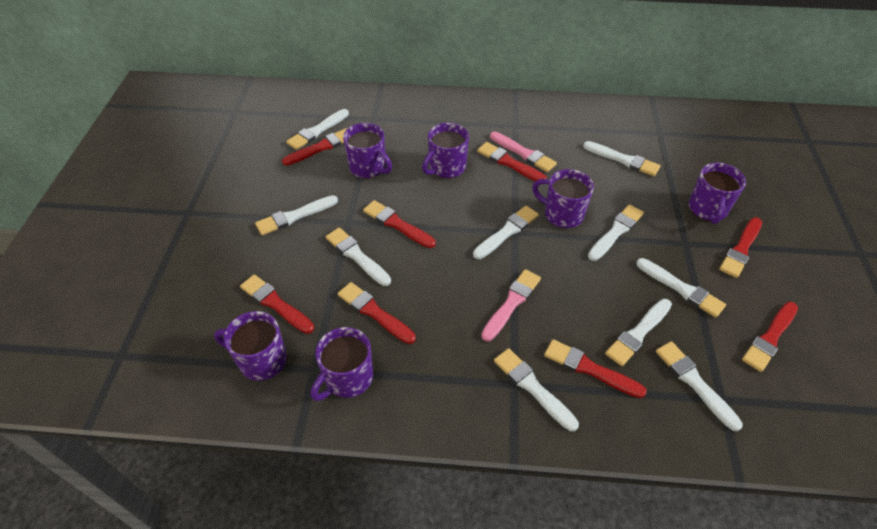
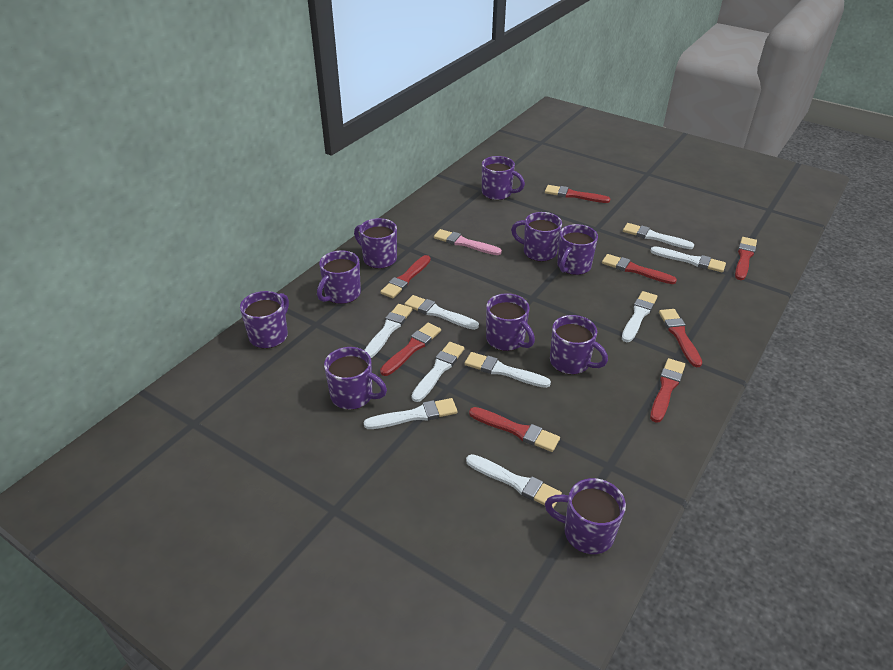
pink brush: [481,269,541,341] [490,132,557,172] = 2 -> [434,229,502,255] = 1
purple mug: [214,311,287,381] [311,327,373,401] [343,123,392,178] [422,123,469,178] [532,169,594,228] [689,163,746,224] = 6 -> [240,291,289,349] [317,250,361,304] [324,347,387,410] [354,218,397,269] [482,156,525,200] [486,293,535,351] [511,212,562,262] [545,478,626,554] [550,315,608,375] [557,224,598,275] = 10
white brush: [255,195,338,235] [286,109,349,150] [326,228,391,286] [473,206,539,259] [494,348,579,431] [583,141,660,176] [588,204,644,261] [605,299,672,366] [636,258,726,318] [656,341,743,431] = 10 -> [364,304,413,358] [364,398,457,429] [404,295,479,330] [412,342,464,402] [465,352,551,388] [466,454,562,508] [622,291,657,342] [623,223,694,249] [650,246,726,272] = 9

